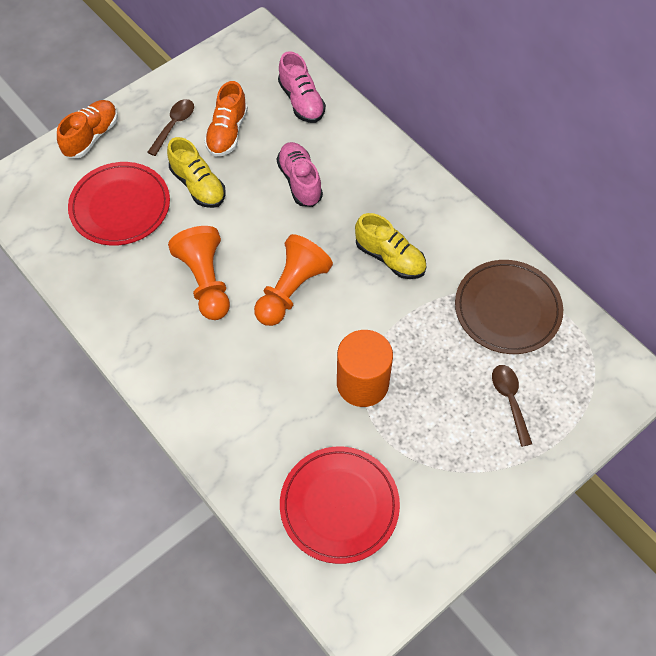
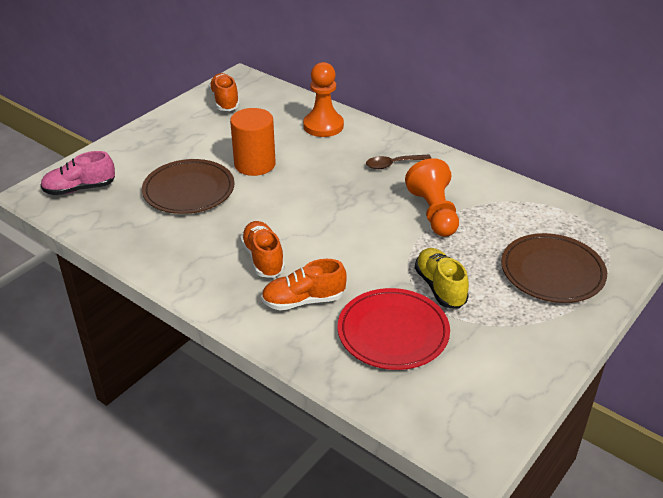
brown plate: [455,260,563,354] = 1 -> [142,159,235,214] [501,233,607,303] = 2
brown spoon: [147,99,194,156] [492,365,532,447] = 2 -> [366,155,431,169] = 1
orange shoe: [57,100,118,158] [204,81,248,157] = 2 -> [209,73,240,111] [241,221,285,278] [261,259,347,310] = 3
pink shoe: [277,142,323,207] [278,51,326,123] = 2 -> [41,151,115,195] = 1
red plate: [68,162,170,246] [280,446,400,564] = 2 -> [338,288,450,370] = 1
yellow shoe: [167,137,226,208] [355,213,426,279] = 2 -> [415,248,469,308] = 1

